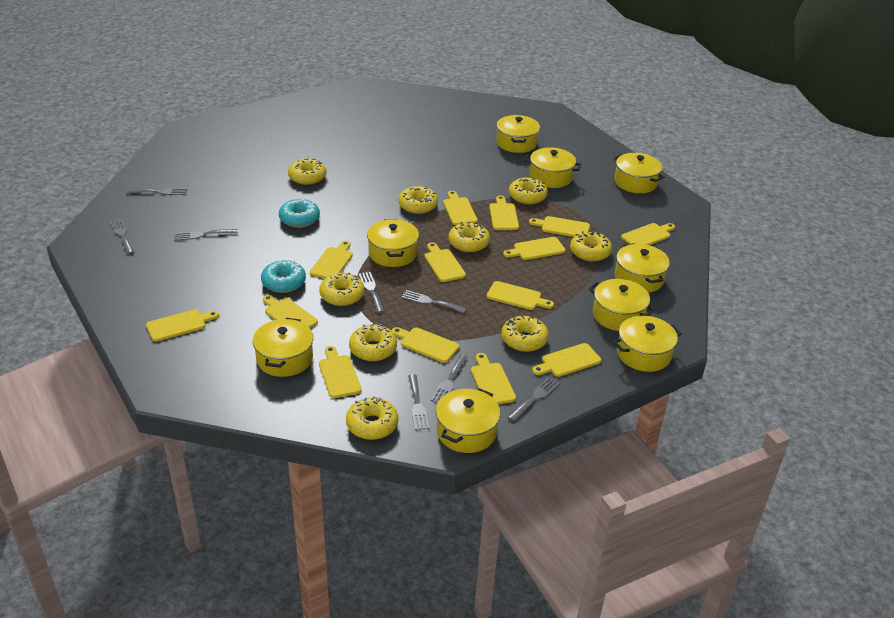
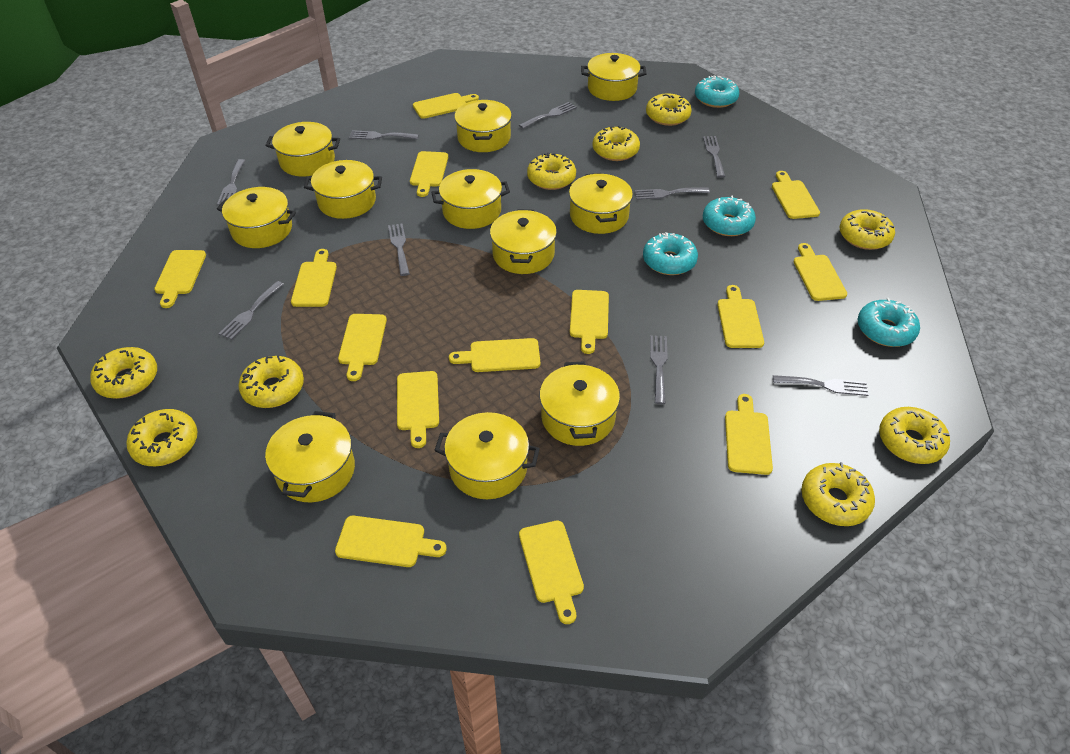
grey fork: [110,219,134,254] [126,188,187,195] [174,229,238,241] [359,272,384,313] [401,290,467,313] [408,374,429,430] [431,354,468,402] [508,377,560,421] = 8 -> [217,159,245,205] [219,281,284,340] [349,130,419,140] [388,224,410,276] [519,102,577,129] [634,188,710,200] [650,335,668,404] [703,136,725,178] [773,375,869,396] = 9
turquoise donut: [261,260,306,293] [279,199,320,228] = 2 -> [643,232,698,275] [695,75,739,108] [703,196,756,236] [858,298,920,347] = 4
yellow pot: [253,318,313,377] [367,219,419,267] [436,388,500,453] [496,115,540,153] [524,147,581,188] [589,279,655,331] [613,316,682,372] [614,153,664,193] [615,243,670,293] = 9 -> [217,187,296,248] [265,411,355,502] [266,122,340,177] [304,160,382,219] [431,169,510,229] [434,412,540,499] [454,100,512,152] [490,209,557,274] [539,361,620,446] [569,173,633,234] [581,53,647,101] = 11

